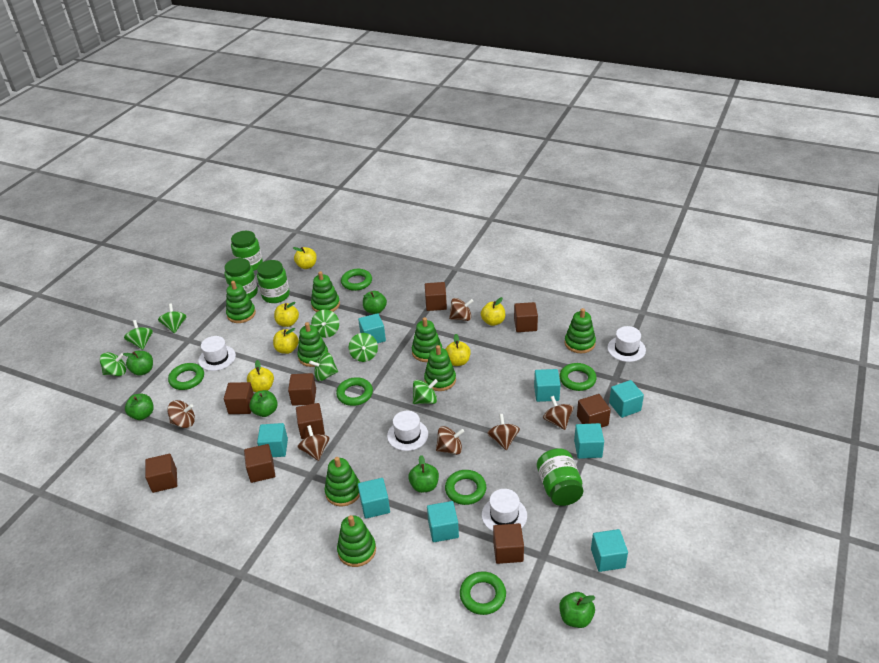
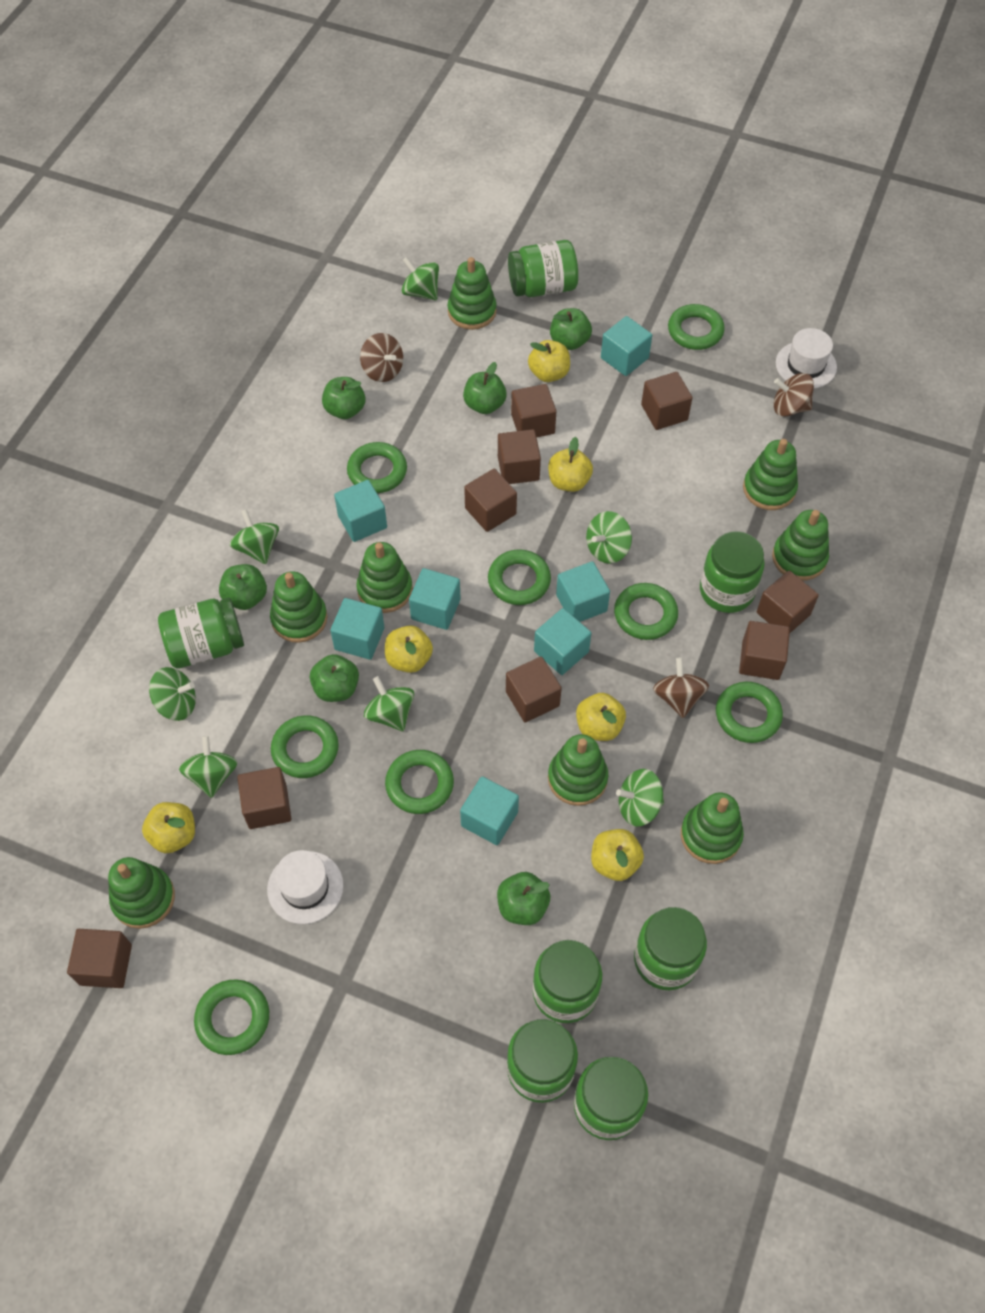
brown spinning top: [167,400,195,428] [298,425,329,461] [436,426,464,455] [449,298,473,321] [487,414,520,450] [543,396,574,430] = 6 -> [360,333,403,382] [653,657,709,718] [774,373,814,417] = 3
green jar: [224,258,258,299] [231,231,263,271] [257,260,290,303] [537,448,583,506] = 4 -> [158,598,244,669] [507,1019,578,1103] [508,240,578,297] [533,940,602,1023] [574,1057,648,1140] [634,907,707,990] [700,531,764,613] = 7
green ring: [168,363,204,390] [336,377,373,406] [341,269,372,291] [445,470,486,505] [460,571,506,615] [559,363,597,391] = 6 -> [194,979,269,1055] [271,715,339,778] [347,442,407,493] [385,750,454,814] [488,549,551,605] [614,583,678,640] [668,304,725,350] [716,682,783,743] = 8
turquoise cube: [257,423,288,457] [358,313,386,343] [358,478,390,519] [427,501,459,542] [534,369,560,402] [574,423,604,459] [591,529,628,572] [609,380,644,418] = 8 -> [330,598,384,660] [334,480,387,542] [409,568,461,630] [460,776,519,845] [534,608,591,675] [556,561,610,622] [601,316,652,376] = 7
white hat: [198,336,236,371] [387,411,428,451] [482,489,527,531] [607,326,646,362] = 4 -> [267,850,343,924] [776,328,837,389] = 2

